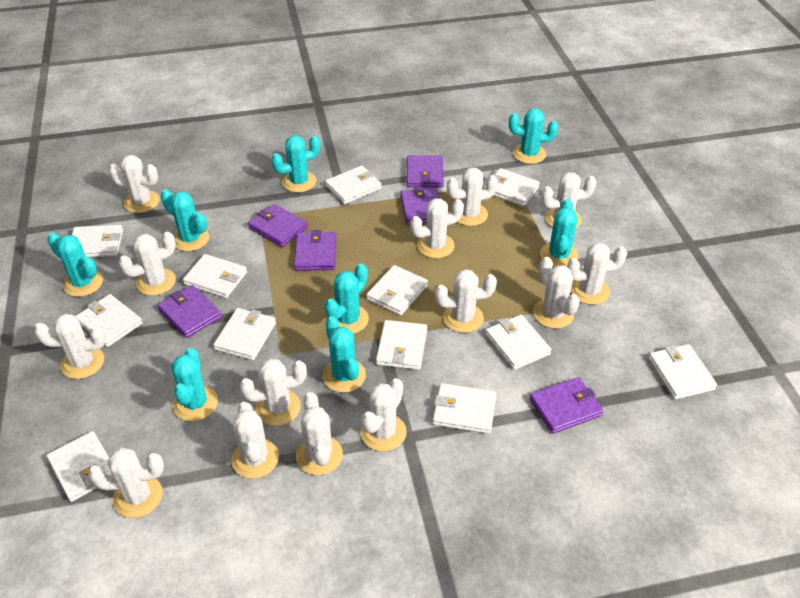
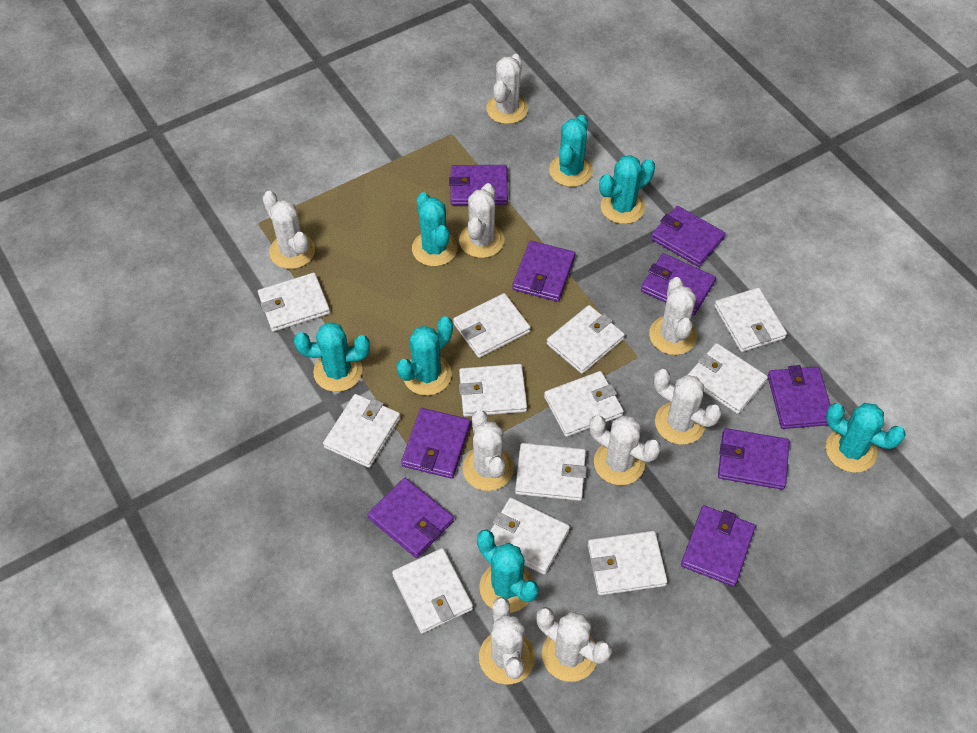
purple wallet: [157,285,222,338] [248,204,308,247] [294,230,336,271] [400,187,439,225] [407,155,444,188] [530,377,603,434] = 6 -> [367,478,454,558] [401,408,471,479] [449,165,508,205] [512,241,575,302] [641,253,716,315] [651,206,726,267] [681,505,756,587] [718,428,789,490] [768,365,830,429] = 9
turquoise cactus: [47,232,103,297] [161,189,209,251] [171,348,218,421] [271,135,320,193] [323,316,366,393] [325,264,369,334] [509,108,558,164] [540,199,578,267] = 8 -> [294,322,370,392] [396,316,453,396] [412,192,457,266] [477,530,539,613] [549,115,593,187] [599,155,655,224] [826,403,906,473] = 7
white cactus: [34,313,106,379] [88,448,164,518] [109,155,160,213] [118,232,176,296] [231,402,279,479] [239,359,307,426] [296,392,343,475] [361,378,407,452] [410,198,464,258] [435,269,497,333] [447,167,498,226] [533,257,580,329] [541,172,597,228] [567,242,627,305] = 14 -> [262,191,315,269] [459,183,505,258] [462,410,514,491] [479,597,535,685] [486,54,528,124] [537,607,612,682] [589,415,661,485] [649,277,697,355] [654,369,722,445] = 9

